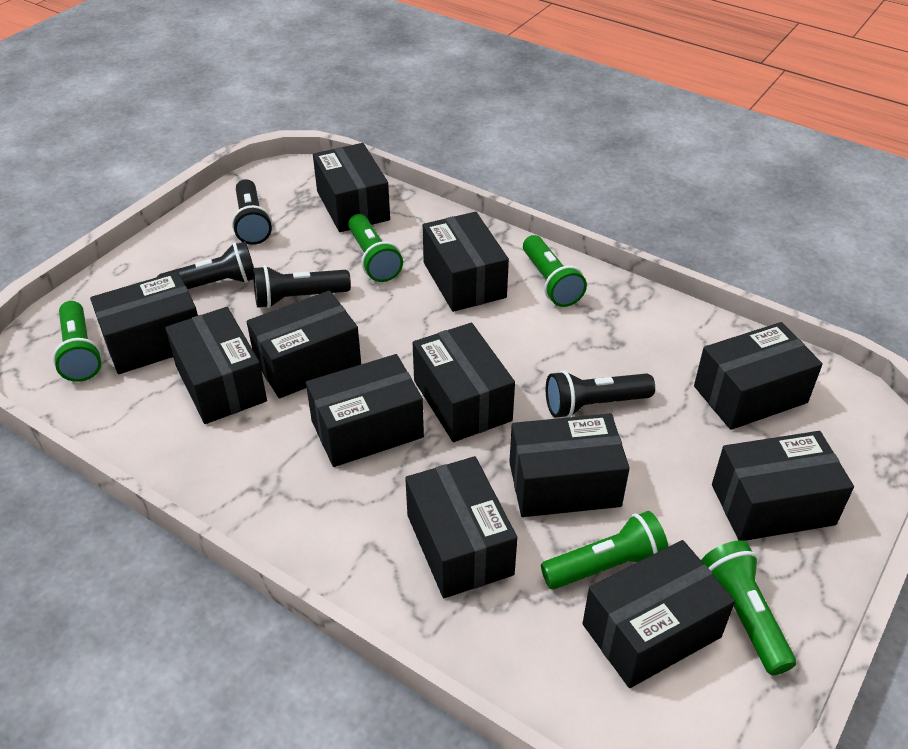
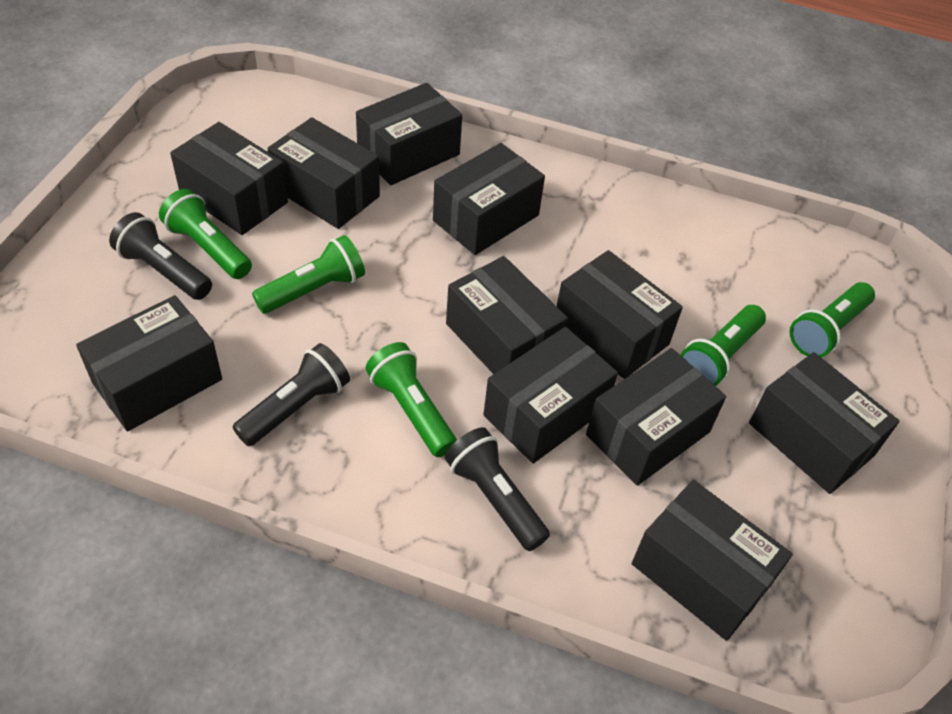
black box: [90,271,198,374] [165,307,267,424] [247,290,361,398] [306,354,424,467] [313,143,390,232] [405,456,517,598] [413,323,515,442] [423,212,509,312] [509,413,630,517] [582,540,735,688] [694,322,823,430] [712,431,854,541] = 12 -> [76,295,222,431] [170,122,288,235] [267,117,380,229] [356,83,462,185] [433,143,545,255] [446,256,568,374] [483,327,618,464] [557,250,683,379] [586,348,726,486] [632,480,793,641] [749,352,900,494] = 11
black flashlight: [157,241,254,289] [232,179,272,245] [253,265,351,308] [546,370,655,418] = 4 -> [109,212,212,300] [233,343,350,446] [445,427,550,551] = 3

